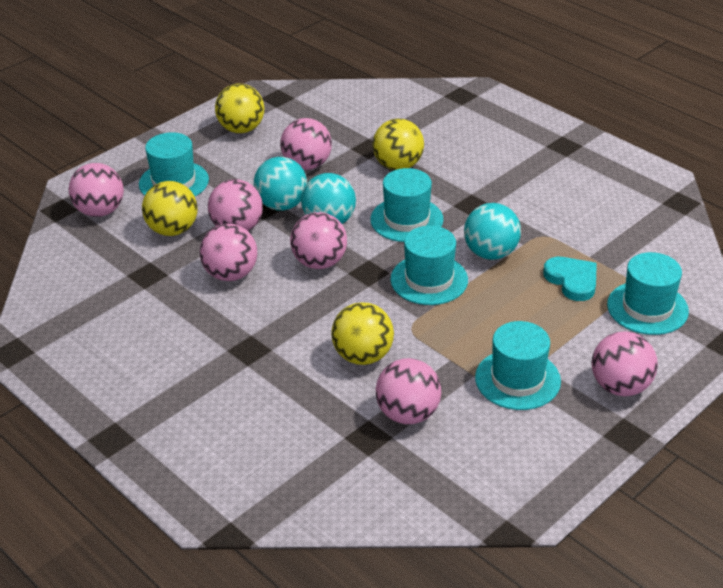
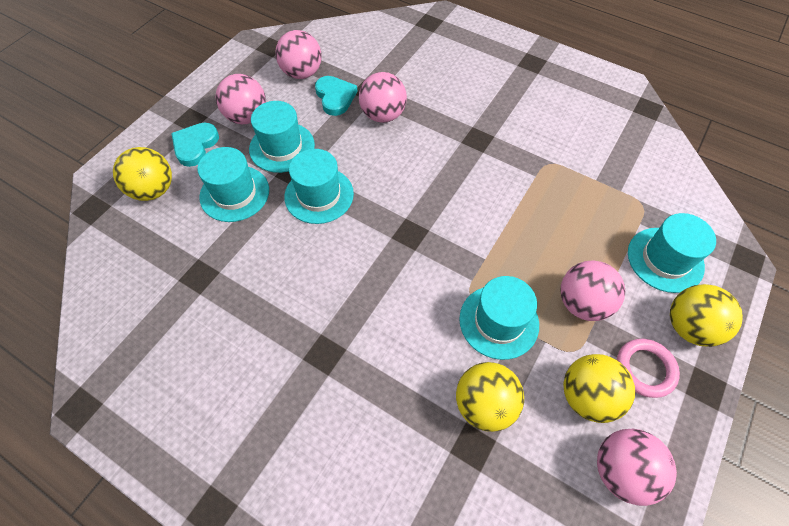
pink ball: [69,163,124,217] [200,224,257,281] [208,179,263,231] [280,118,332,170] [290,212,347,269] [376,358,441,424] [592,331,658,396] = 7 -> [216,74,266,124] [275,30,322,79] [359,72,407,123] [560,261,625,321] [597,429,677,506] = 5
pink ring: none = 0 -> [617,339,680,398] = 1
turquoise ball: [254,157,307,211] [301,173,356,224] [464,203,521,260] = 3 -> none = 0
turquoise heart: [543,257,597,301] = 1 -> [171,123,219,167] [315,76,358,116] = 2

